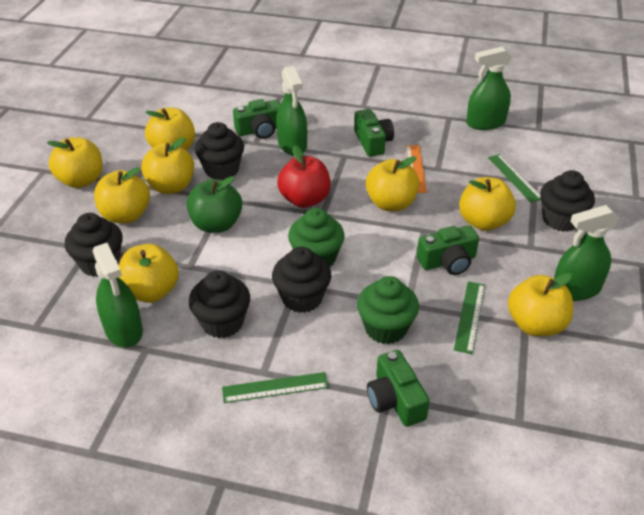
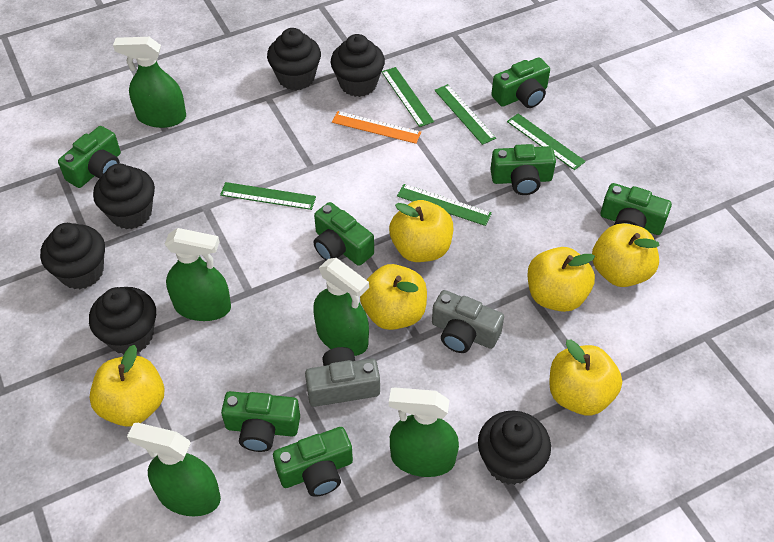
black cupcake: [65,213,123,277] [189,271,250,338] [195,122,244,180] [272,247,331,313] [540,170,595,232] = 5 -> [40,223,105,289] [89,287,156,355] [93,164,155,229] [267,28,321,91] [331,34,385,97] [478,411,551,485] = 6
green apple: [187,176,242,233] = 1 -> none = 0
green camera: [233,99,280,139] [354,109,394,157] [367,350,430,426] [417,225,479,275] = 4 -> [58,126,121,188] [221,391,300,452] [273,427,353,497] [313,202,374,266] [490,144,556,195] [491,57,550,108] [601,183,672,235] = 7
green cupcake: [288,208,345,267] [357,276,419,344] = 2 -> none = 0
green ruler: [222,372,329,403] [454,281,485,354] [488,154,541,203] = 3 -> [220,182,316,210] [382,67,434,127] [397,184,492,226] [434,84,496,145] [507,114,586,170] = 5
green spray bottle: [93,243,143,348] [276,66,307,156] [466,47,512,130] [554,205,619,301] = 4 -> [113,37,186,128] [127,423,221,516] [165,228,231,321] [313,258,369,356] [389,387,459,477] = 5
grey camera: none = 0 -> [305,347,380,407] [432,290,504,353] = 2
red apple: [277,145,331,208] = 1 -> none = 0
yellow apple: [47,137,103,188] [94,167,150,223] [119,244,179,303] [141,137,194,194] [145,108,195,150] [366,156,419,211] [459,177,516,231] [508,273,573,336] = 8 -> [89,345,164,427] [360,264,427,330] [389,200,453,262] [527,247,595,312] [549,340,622,416] [592,223,660,287] = 6

